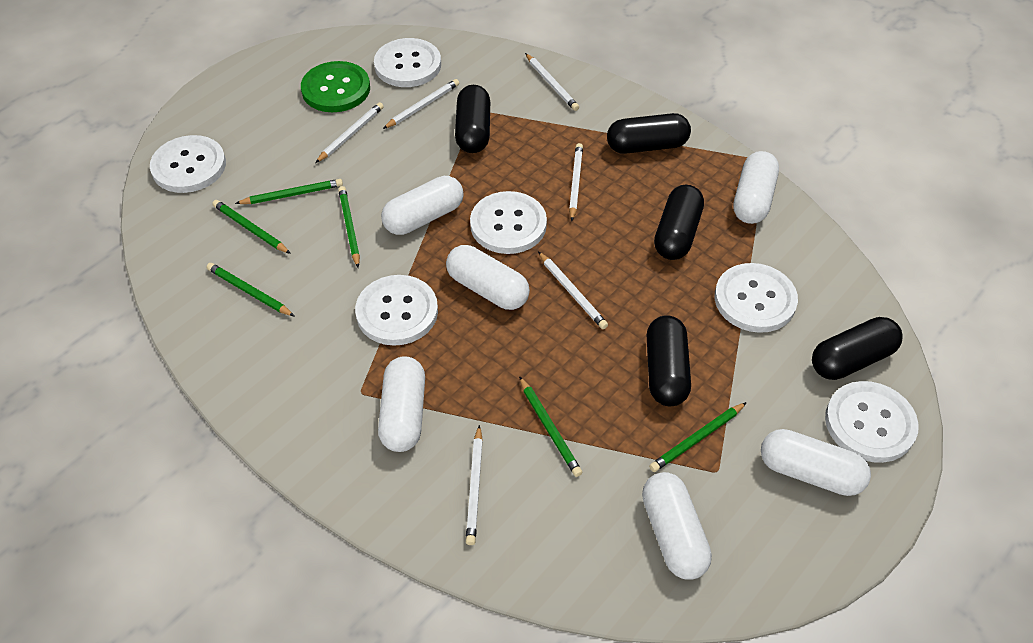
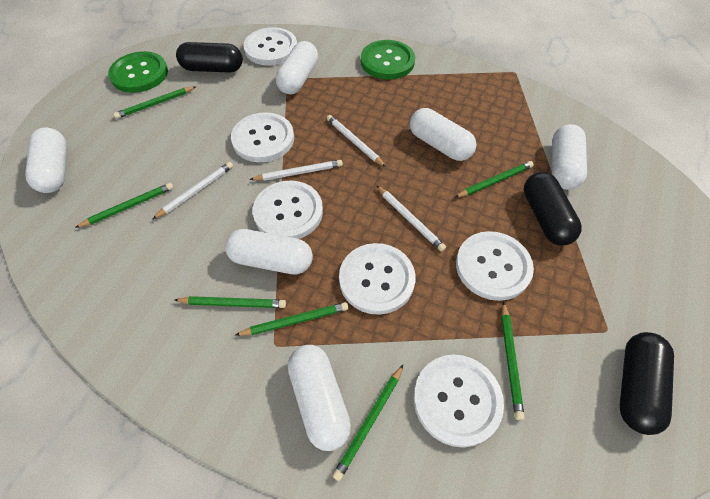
black capsule: [455,85,490,153] [607,113,691,154] [647,315,691,406] [654,185,704,260] [812,317,902,380] = 5 -> [176,42,243,73] [524,172,582,246] [620,332,674,435] = 3
green button: [301,61,370,112] = 1 -> [108,51,168,93] [361,40,415,80] = 2
green pencil: [206,263,294,316] [212,200,291,254] [235,179,343,204] [338,186,360,268] [519,376,583,477] [649,402,747,472] = 6 -> [75,183,174,228] [113,86,196,119] [175,296,286,308] [236,302,349,336] [332,365,403,481] [454,161,534,198] [501,301,525,420] = 7
white pencil: [315,102,384,163] [383,79,459,129] [466,425,483,545] [525,53,579,111] [538,252,608,329] [569,143,583,221] = 6 -> [153,162,233,219] [249,160,343,181] [327,115,386,167] [376,185,446,252] = 4

